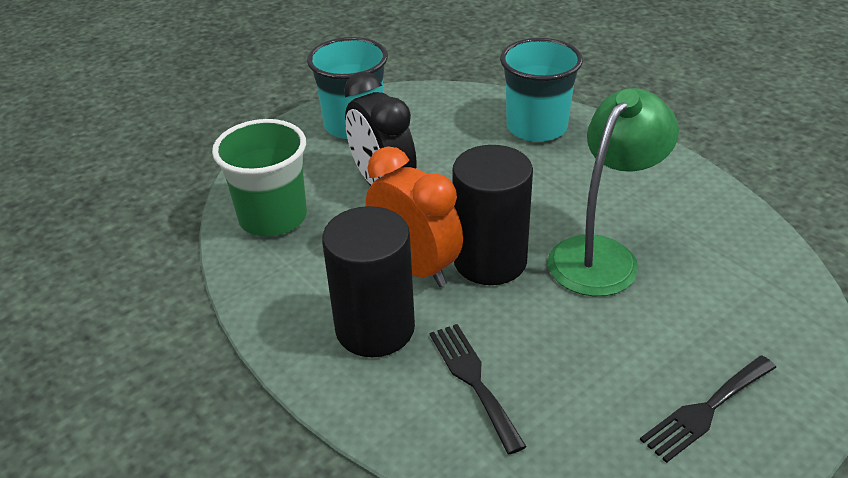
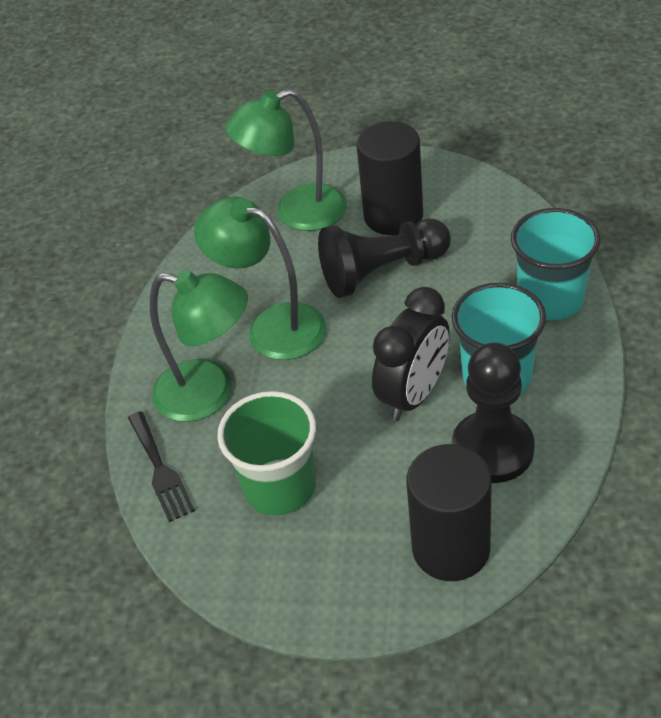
black fork: [430,324,527,454] [640,355,777,463] = 2 -> [128,411,195,522] = 1
black pawn: none = 0 -> [318,219,451,298] [452,342,535,483] = 2
green lamp: [548,88,679,296] = 1 -> [150,270,248,422] [194,197,326,360] [225,89,347,231] = 3
orange clock: [366,146,463,287] = 1 -> none = 0

